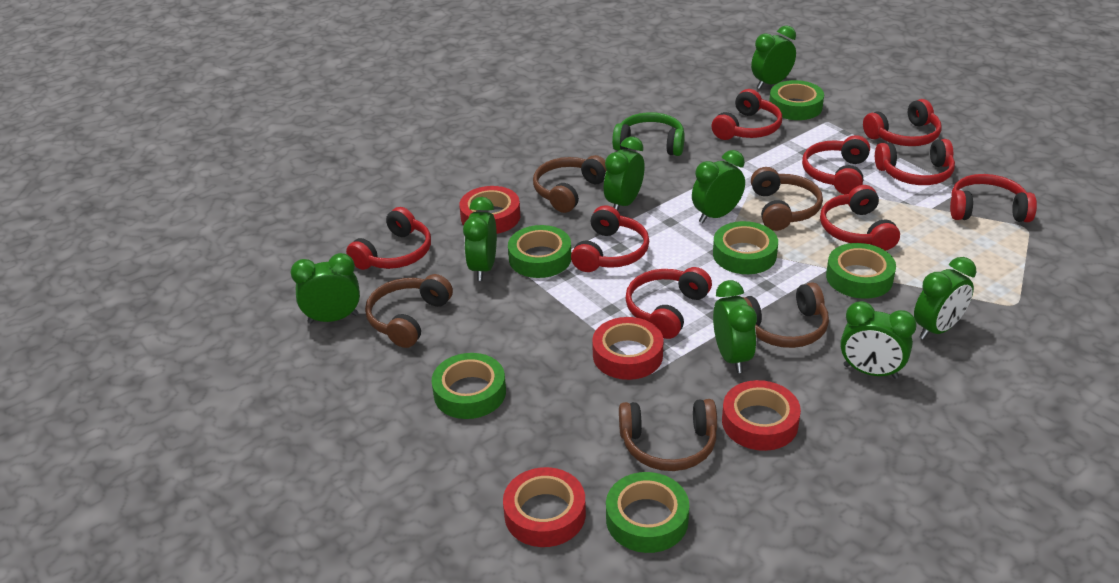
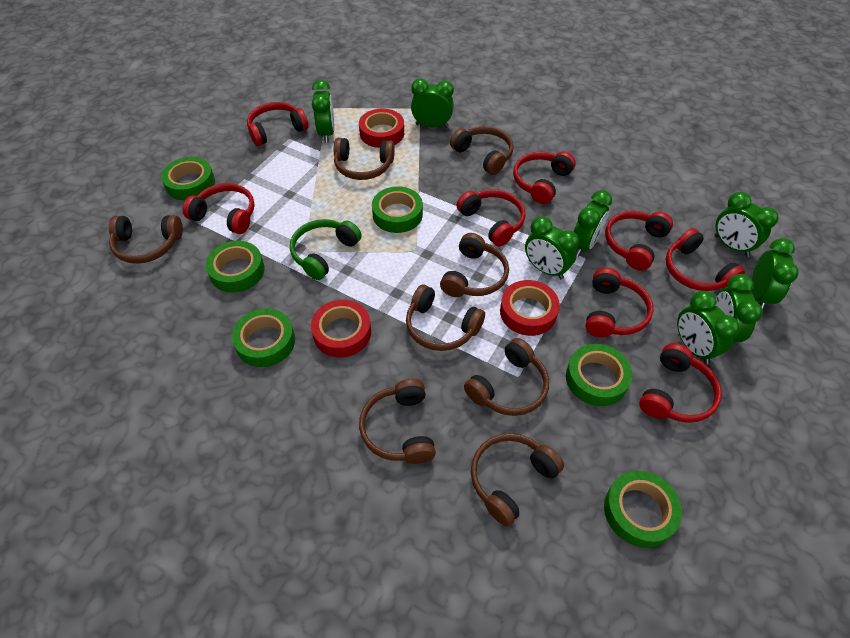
brown headphones: [365,274,453,348] [533,155,606,213] [619,399,717,471] [743,283,829,348] [751,167,823,231] = 5 -> [108,215,183,264] [334,138,395,180] [359,379,436,464] [406,285,485,351] [440,233,509,297] [450,126,514,175] [464,338,549,416] [471,433,564,526] = 8
red headphones: [346,207,431,270] [571,205,649,272] [625,267,712,339] [712,89,782,140] [802,135,870,194] [820,185,900,251] [863,99,942,146] [875,139,955,185] [950,174,1037,222] = 9 -> [182,183,254,234] [247,102,308,146] [457,189,525,246] [513,152,576,204] [585,268,654,337] [605,211,673,271] [639,343,722,423] [665,228,745,291] = 8
red tape: [459,186,520,234] [503,467,586,547] [592,317,664,380] [722,380,801,451] = 4 -> [311,300,371,357] [359,109,404,148] [500,280,560,336] = 3

